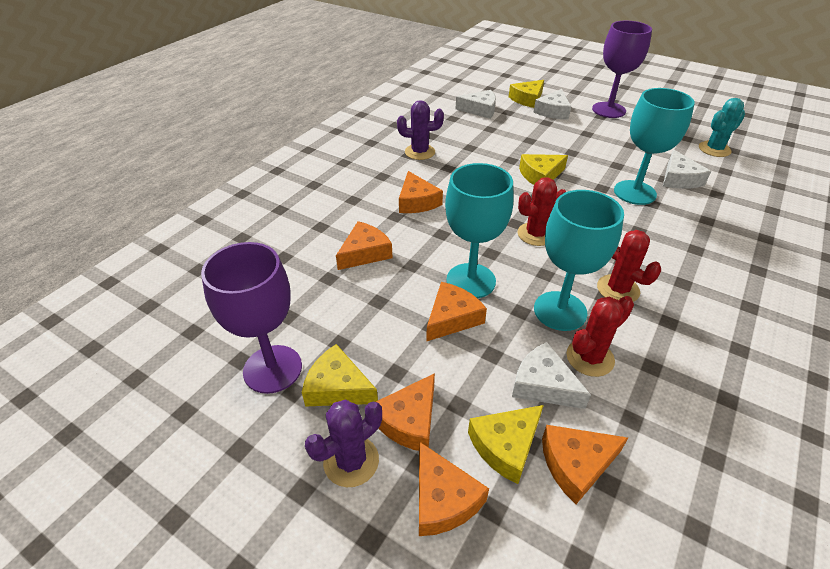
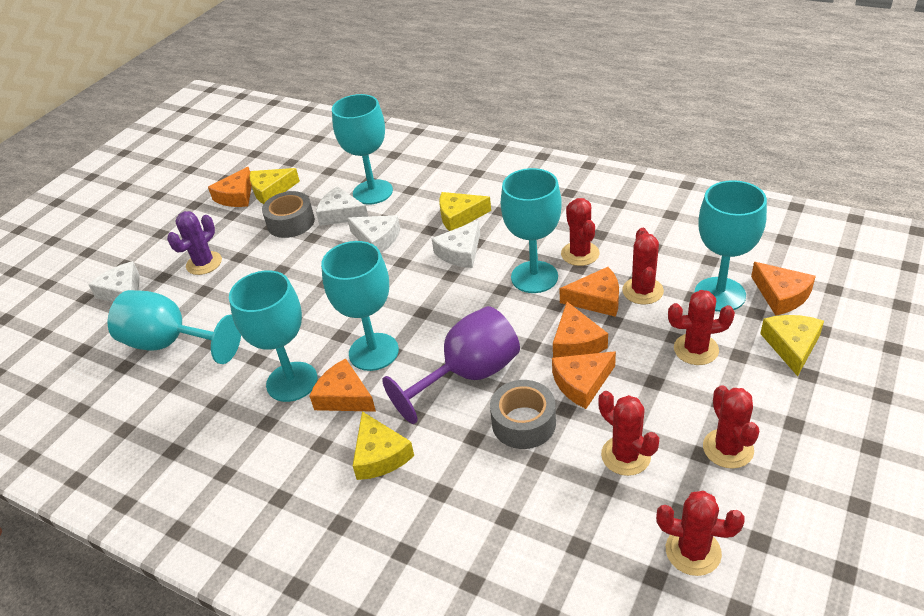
grey tape: none = 0 -> [262,191,315,238] [490,380,556,449] = 2
purple cactus: [305,400,382,487] [397,100,444,160] = 2 -> [167,211,222,275] = 1
purple goblet: [201,242,302,394] [592,21,652,118] = 2 -> [382,306,520,424] = 1
red cactus: [517,177,566,246] [566,296,634,377] [597,230,661,302] = 3 -> [561,198,599,266] [598,391,659,476] [622,228,664,304] [656,491,745,576] [668,290,735,365] [703,385,760,469] = 6
turquoise cactus: [699,98,745,157] = 1 -> none = 0
turquoise goblet: [445,163,513,298] [534,190,624,331] [614,88,695,205] = 3 -> [107,290,241,364] [229,270,318,402] [321,241,399,371] [332,94,393,205] [501,168,562,293] [694,180,767,312] = 6

